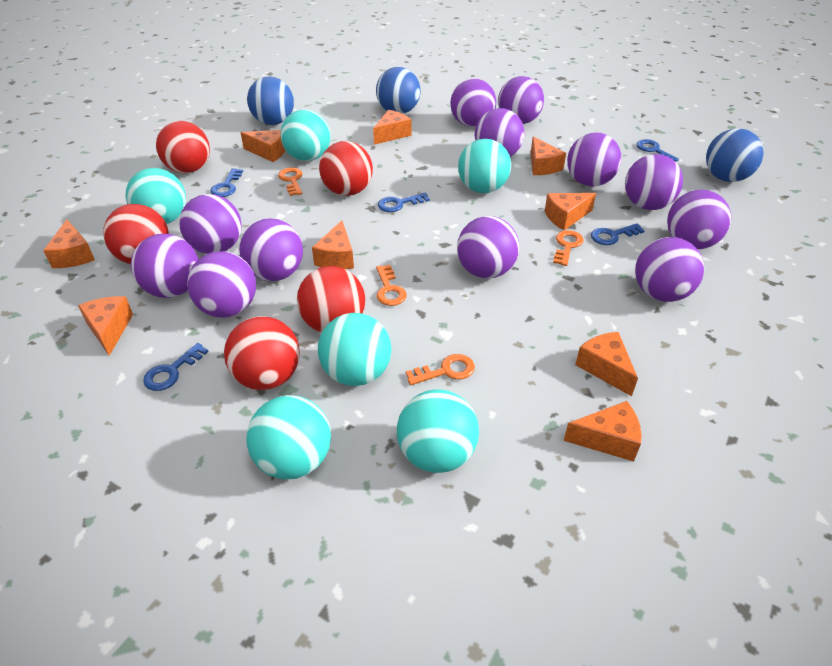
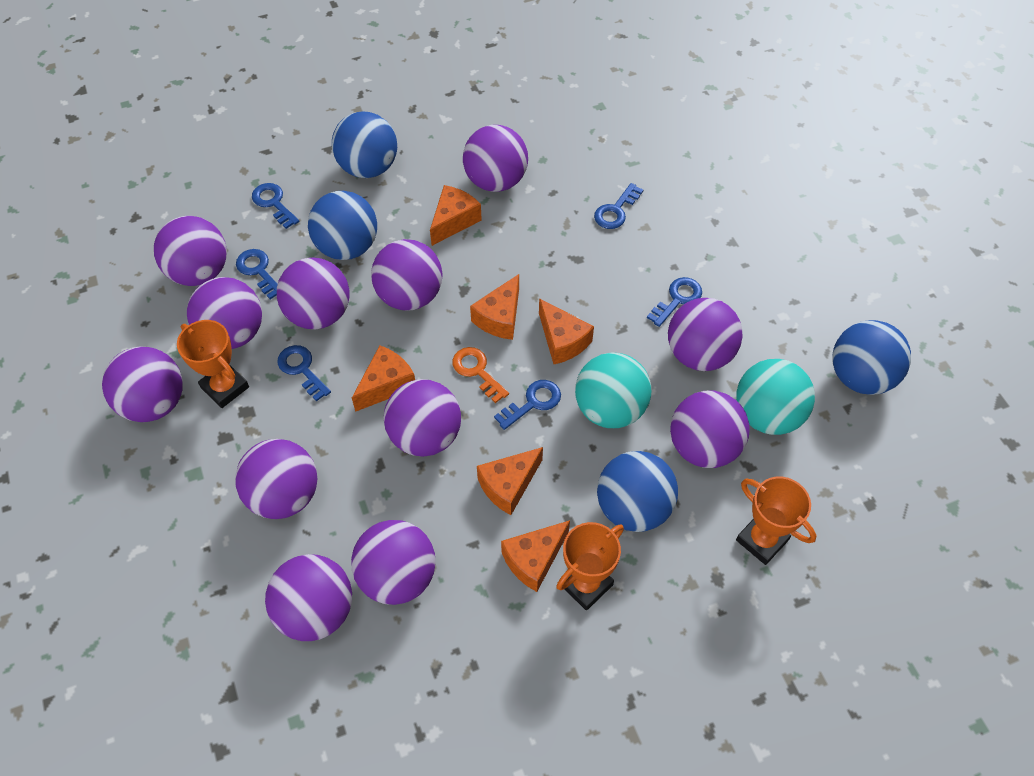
blue ball: [247,77,294,125] [376,67,421,114] [706,128,764,182] = 3 -> [308,191,377,260] [332,111,397,178] [597,451,678,532] [832,320,911,395] = 4
blue key: [143,343,209,391] [210,168,243,197] [378,193,430,212] [591,223,645,245] [636,139,679,162] = 5 -> [236,249,278,299] [252,183,299,229] [277,345,331,401] [494,380,561,430] [594,183,643,229] [647,277,702,327] = 6
orange cheese: [43,219,95,268] [78,296,133,356] [241,130,285,162] [312,220,354,269] [373,110,412,145] [531,136,566,175] [545,193,596,230] [564,401,642,461] [575,332,638,396] = 9 -> [352,345,415,412] [430,185,482,246] [470,274,519,340] [477,447,543,515] [501,520,570,592] [539,298,594,364] = 6
orange key: [278,167,302,196] [376,265,407,306] [406,354,475,385] [553,230,584,266] = 4 -> [452,347,509,403] = 1
orange trophy: none = 0 -> [177,320,249,408] [556,522,624,610] [736,477,816,565] = 3
red ball: [103,204,169,264] [156,121,210,174] [224,316,300,390] [297,266,365,333] [319,141,373,196] = 5 -> none = 0
turquoise ball: [126,168,186,224] [246,395,331,479] [280,109,331,161] [318,313,392,386] [397,389,479,473] [458,139,511,193] = 6 -> [575,352,651,428] [736,359,815,435] = 2

